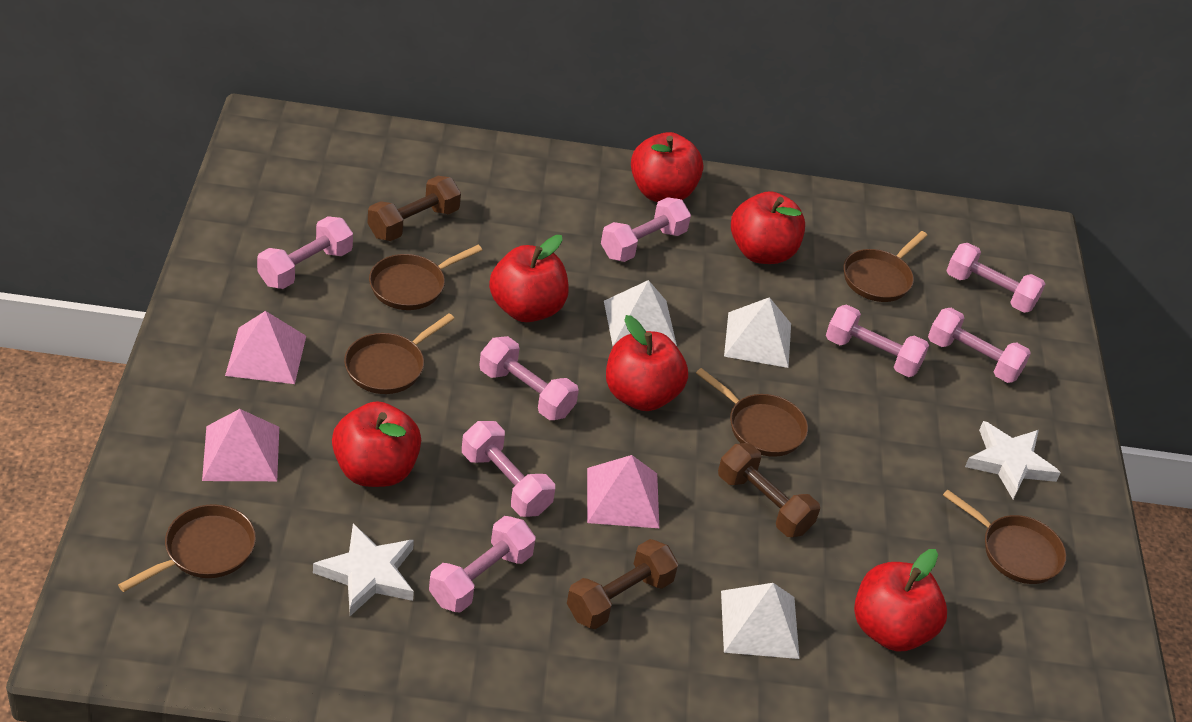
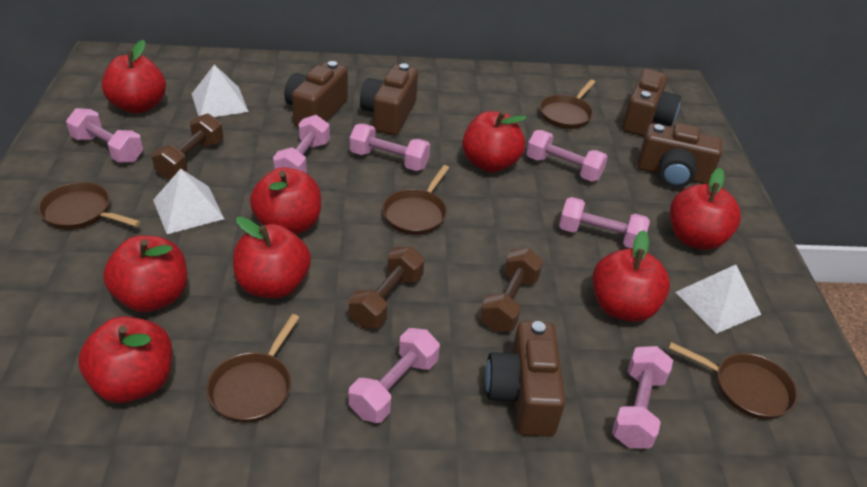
brown camera: none = 0 -> [284,61,348,127] [360,63,418,135] [485,321,565,437] [622,69,681,137] [637,123,722,188] = 5
brown pan: [118,504,256,592] [344,314,455,394] [369,245,482,310] [696,368,808,457] [844,231,928,302] [943,489,1066,584] = 6 -> [38,182,141,230] [206,314,300,423] [382,165,449,235] [540,79,595,129] [668,342,798,420] = 5
pink dumbbell: [257,216,353,289] [429,516,536,613] [462,421,555,517] [479,336,579,420] [601,197,691,262] [826,305,929,377] [928,308,1031,383] [946,243,1045,313] = 8 -> [66,108,143,163] [273,115,330,173] [349,328,440,423] [350,124,430,171] [526,130,608,182] [559,197,650,248] [612,346,673,449] = 7
pink pyramid: [202,409,279,481] [225,311,306,384] [587,455,659,528] = 3 -> none = 0
red apple: [332,401,421,487] [489,235,569,322] [606,315,688,411] [631,132,703,202] [731,191,805,264] [854,549,947,652] = 6 -> [78,316,172,403] [102,40,166,113] [103,235,187,312] [233,216,311,298] [250,167,321,234] [462,111,527,172] [592,230,670,322] [670,168,741,250] = 8
white star: [313,523,414,616] [965,421,1061,499] = 2 -> none = 0

